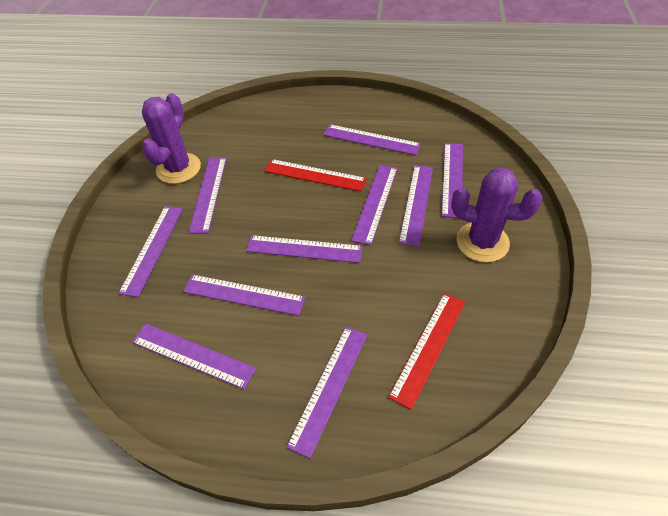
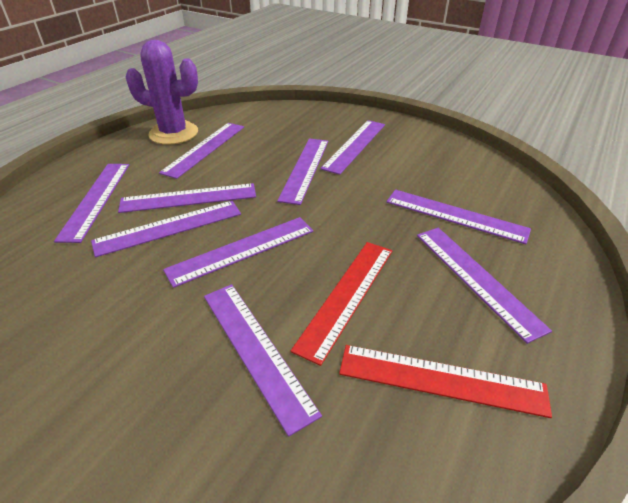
purple cactus: [142,93,201,184] [451,168,542,262] = 2 -> [126,40,198,145] = 1

